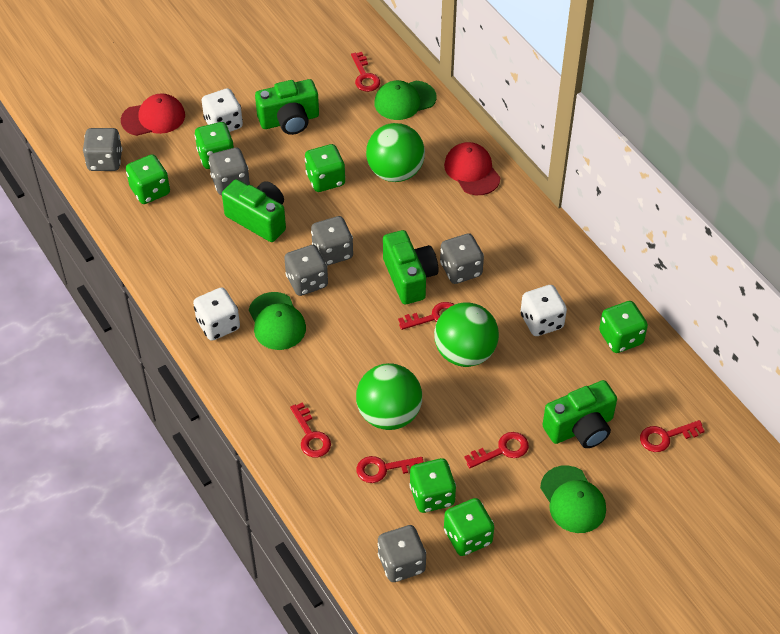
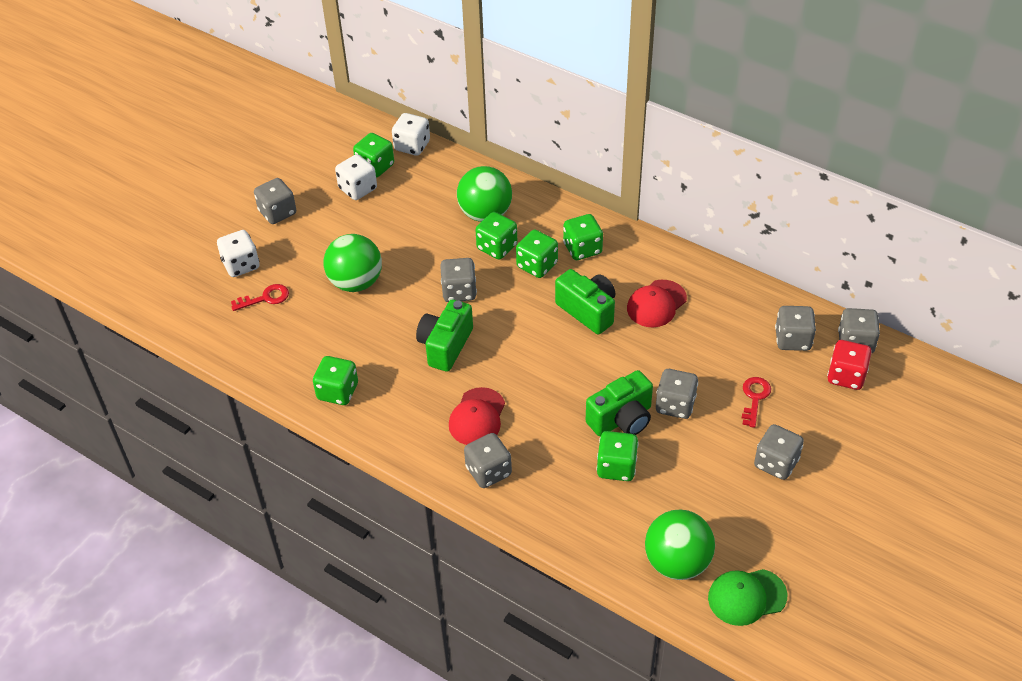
green camera: [222,179,286,242] [255,79,319,135] [383,230,438,304] [543,380,617,448] = 4 -> [416,299,473,372] [555,269,615,334] [586,370,653,436] = 3
green cap: [249,292,306,350] [374,80,436,120] [540,465,606,533] = 3 -> [708,569,787,626] = 1
grey dice: [83,128,122,171] [209,148,250,195] [284,245,328,296] [311,216,353,266] [378,525,426,582] [440,233,484,284] = 6 -> [254,178,296,224] [440,258,477,302] [464,433,512,488] [656,369,698,419] [754,424,804,480] [775,306,816,351] [838,308,880,354] = 7
red dice: none = 0 -> [827,340,872,390] = 1
red key: [290,402,331,458] [351,52,380,92] [356,456,424,483] [398,302,455,330] [464,432,529,468] [640,420,705,452] = 6 -> [231,284,289,311] [742,377,771,428] = 2

